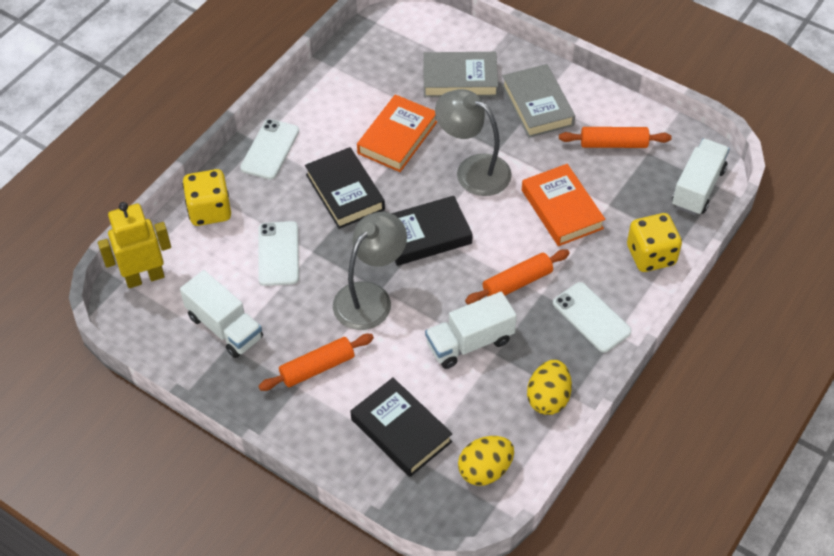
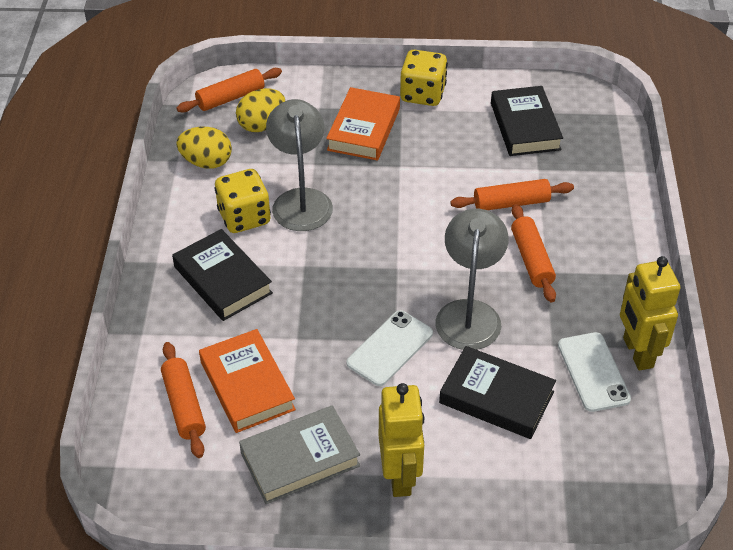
grey book: [423,52,498,97] [502,64,575,138] = 2 -> [239,405,360,504] = 1
orange rolling pin: [258,334,374,391] [465,249,570,304] [559,127,672,148] = 3 -> [161,342,206,458] [177,68,282,112] [450,179,574,210] [511,204,556,302] = 4
white phone: [240,119,299,179] [258,221,299,286] [553,282,632,353] = 3 -> [346,310,433,386] [558,332,631,412] = 2
white truck: [180,270,263,358] [425,292,517,369] [672,139,730,215] = 3 -> none = 0
yellow robot: [98,202,171,288] = 1 -> [379,383,424,497] [620,256,680,371] = 2

